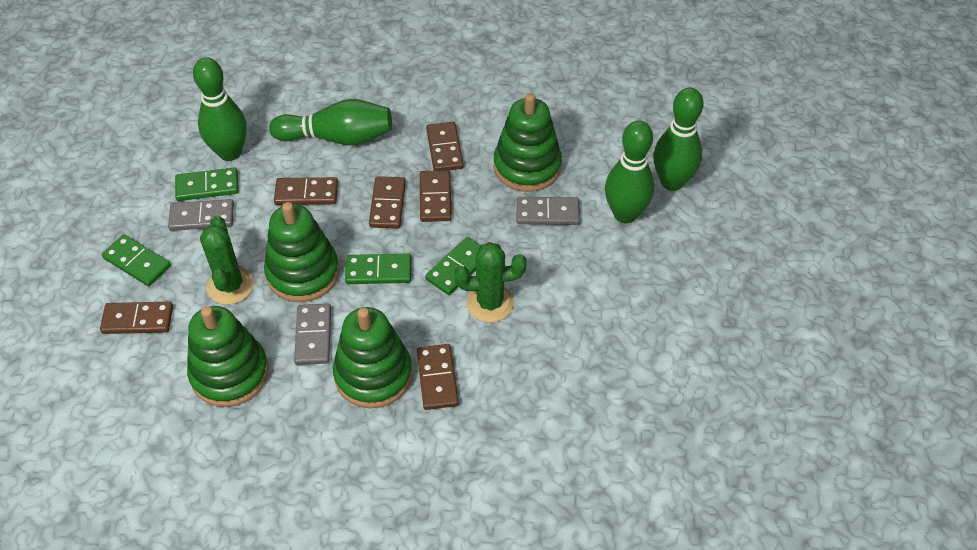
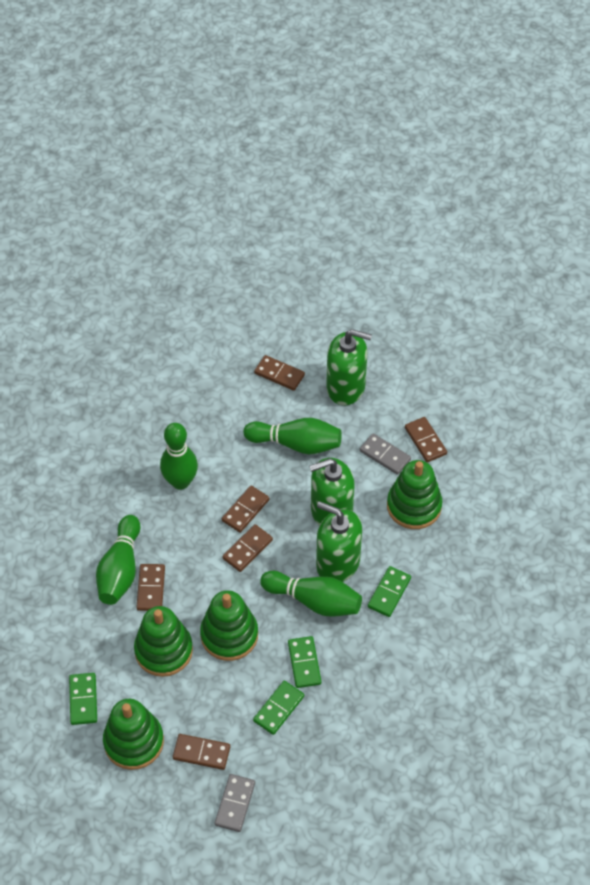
green cactus: [200,216,254,305] [454,242,527,322] = 2 -> none = 0
green soap dispenser: none = 0 -> [309,458,355,526] [316,501,362,582] [326,329,372,405] = 3
grey domino: [168,199,234,231] [294,304,331,365] [517,197,580,225] = 3 -> [215,774,255,832] [359,433,411,475] = 2

